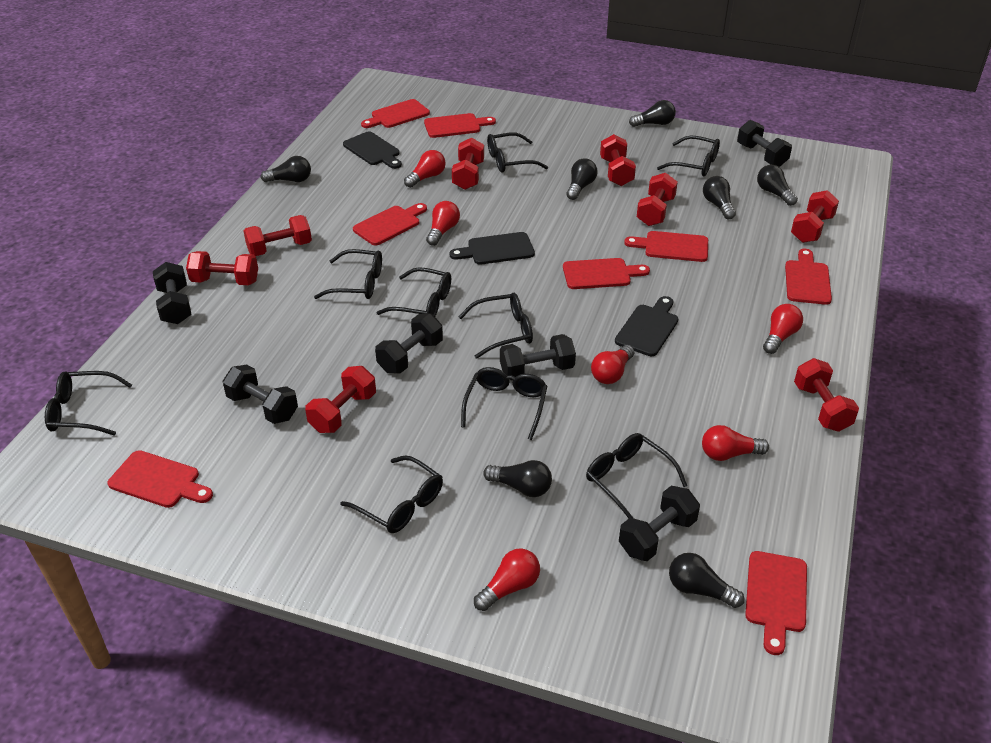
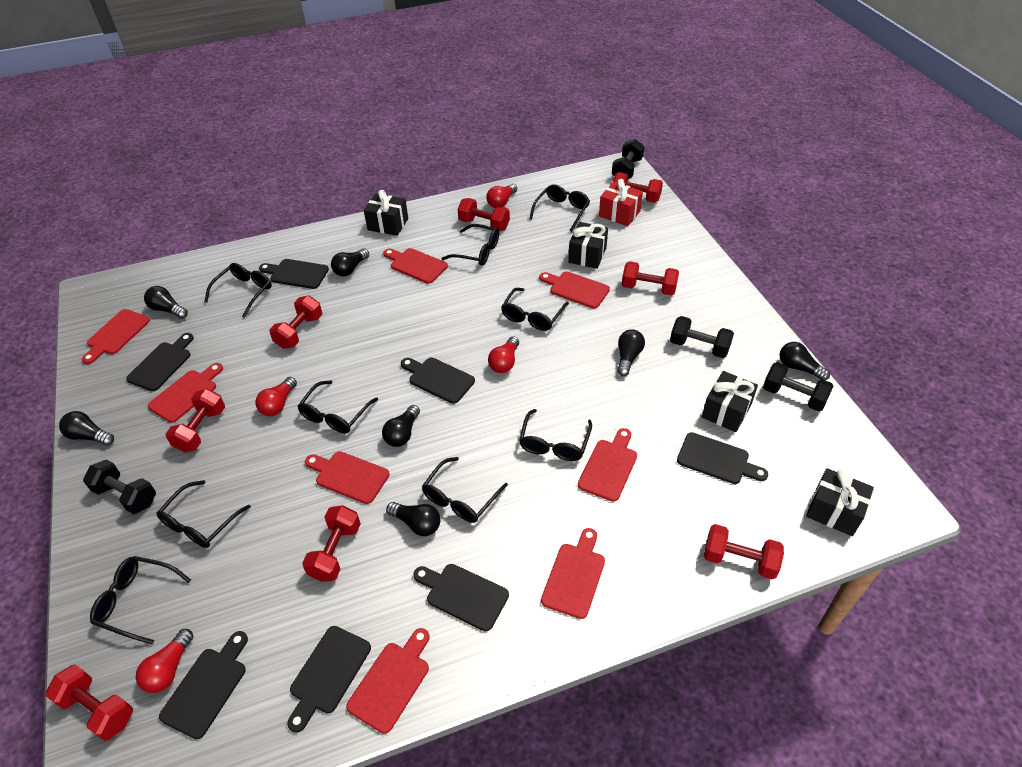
black cutting board: [343,132,402,169] [450,232,535,265] [615,296,678,356] = 3 -> [126,333,194,391] [159,631,248,739] [259,259,329,289] [287,626,371,733] [401,358,475,404] [413,564,509,632] [677,432,768,484] = 7
black dumbbell: [153,262,191,324] [223,365,298,424] [375,313,443,373] [500,334,576,380] [619,486,700,561] [737,120,792,167] = 6 -> [83,460,156,514] [612,139,644,179] [670,316,734,358] [763,362,833,411] = 4
black gift: none = 0 -> [364,190,408,236] [568,222,608,269] [702,371,758,432] [806,468,874,536] = 4
red gift: none = 0 -> [599,179,643,226] = 1
red light bulb: [404,150,446,188] [426,201,460,246] [474,548,540,611] [591,345,634,384] [702,425,769,461] [763,304,803,354] = 6 -> [136,629,193,693] [255,377,297,416] [487,184,517,208] [488,336,519,373] = 4

